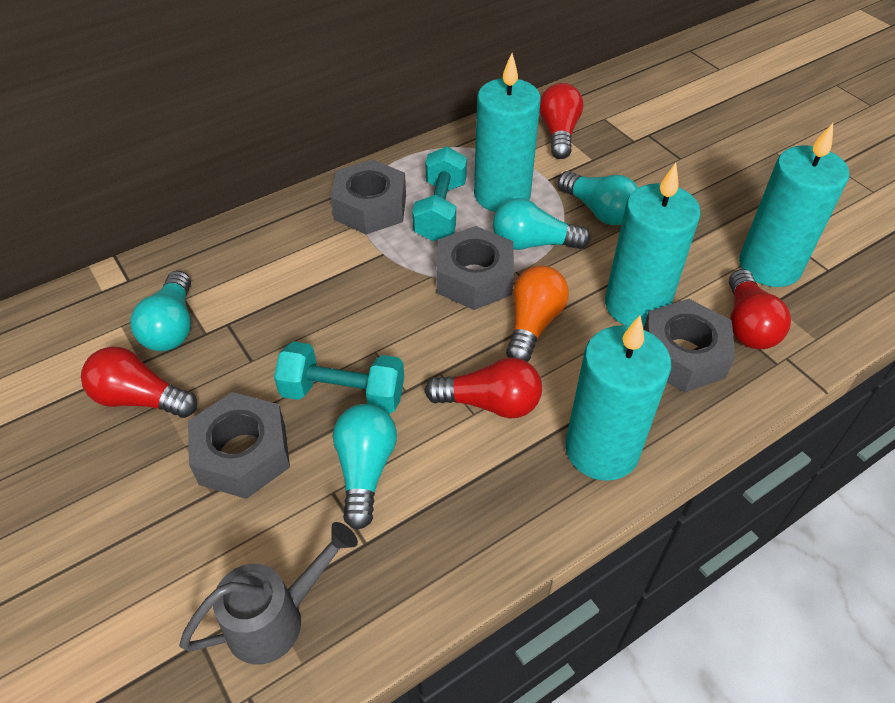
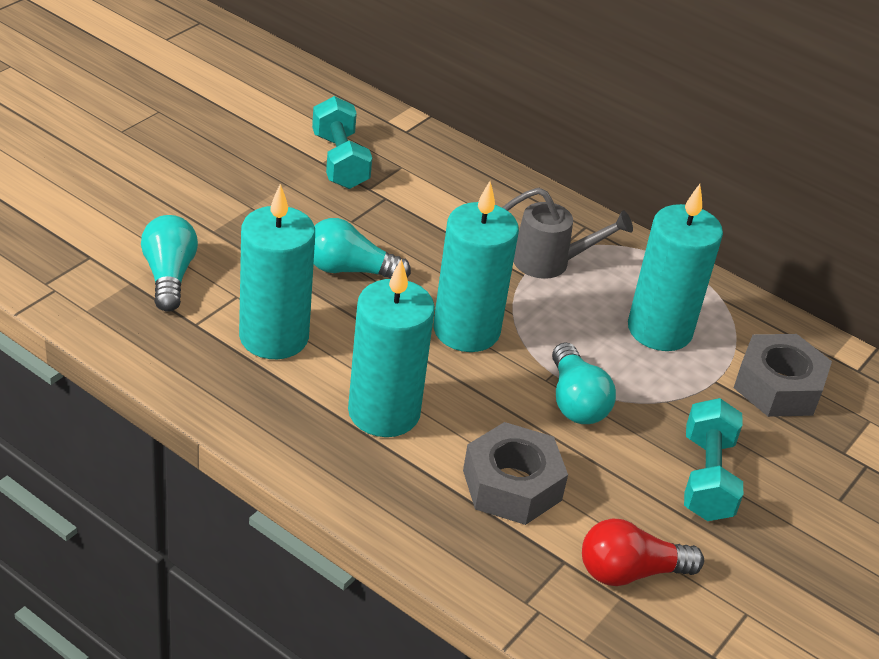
grey nut: [188,392,290,499] [331,159,406,235] [436,226,514,310] [643,299,735,393] = 4 -> [463,422,568,525] [734,334,832,417] = 2
orange light bulb: [506,266,569,362] = 1 -> none = 0
red light bulb: [81,347,197,418] [424,358,542,418] [539,83,583,159] [729,269,791,349] = 4 -> [582,518,704,586] = 1
turquoise light bulb: [130,271,191,351] [333,404,397,530] [493,198,591,250] [558,171,638,225] = 4 -> [141,215,198,312] [314,218,411,279] [552,342,616,424] = 3

